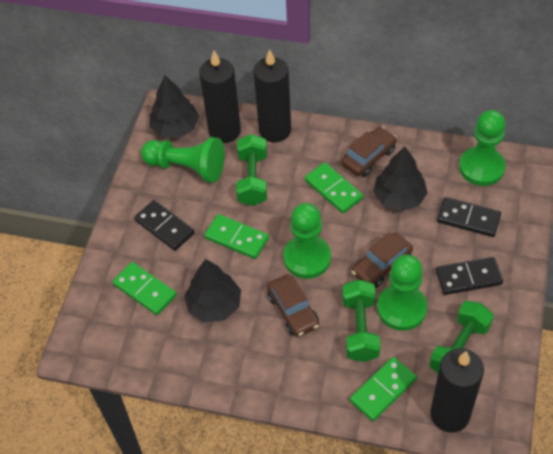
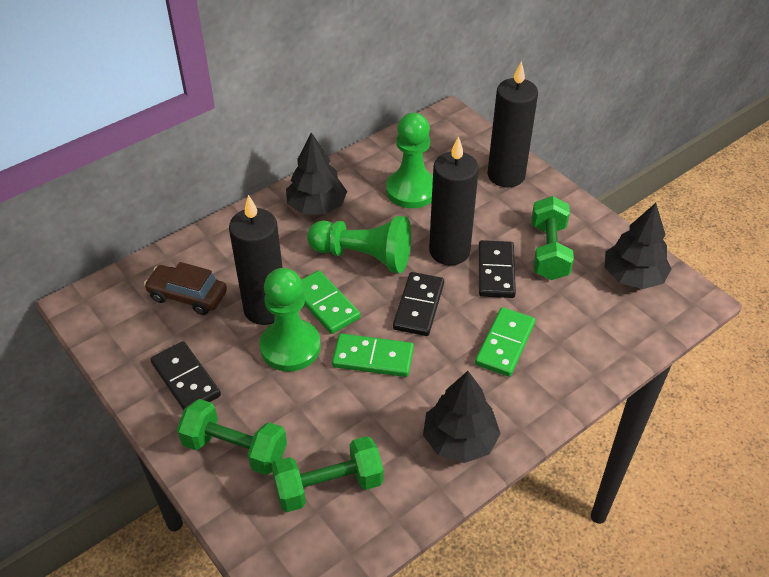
brown car: [267,274,319,337] [341,127,397,177] [351,232,413,288] = 3 -> [144,262,227,315] = 1
green domino: [113,262,177,315] [204,214,269,259] [305,162,363,213] [350,357,417,421] = 4 -> [301,270,361,334] [332,333,414,377] [475,307,535,377] = 3
green pawn: [141,137,225,183] [283,203,331,279] [377,255,427,331] [459,110,506,186] = 4 -> [260,268,321,372] [307,216,411,273] [386,113,433,208] = 3

